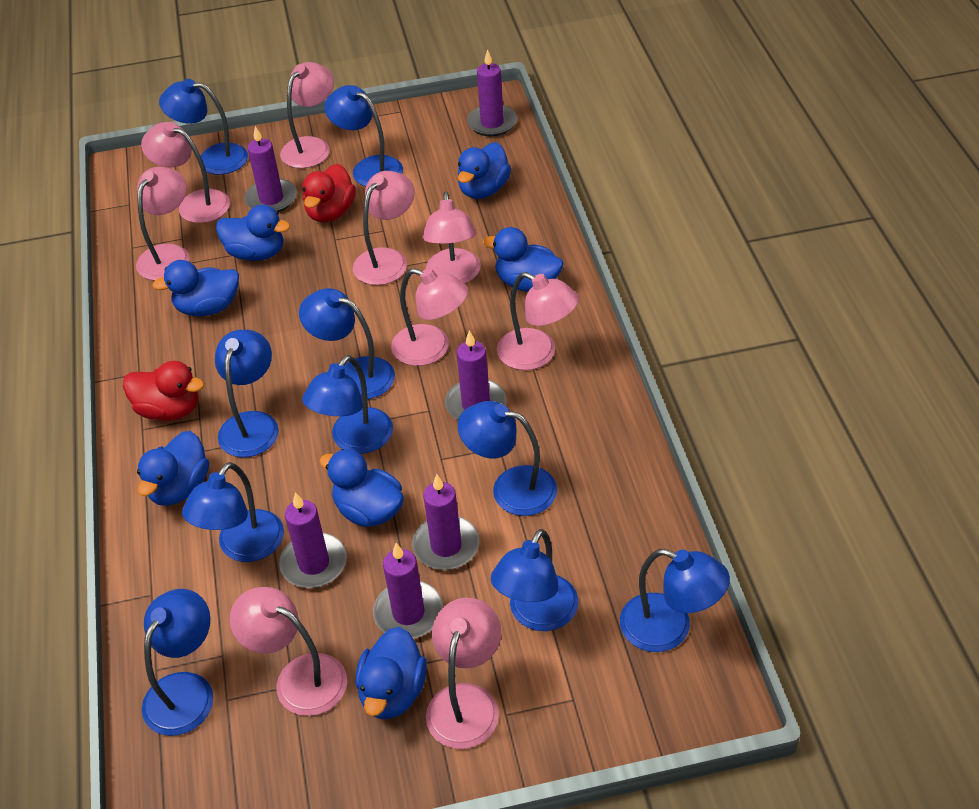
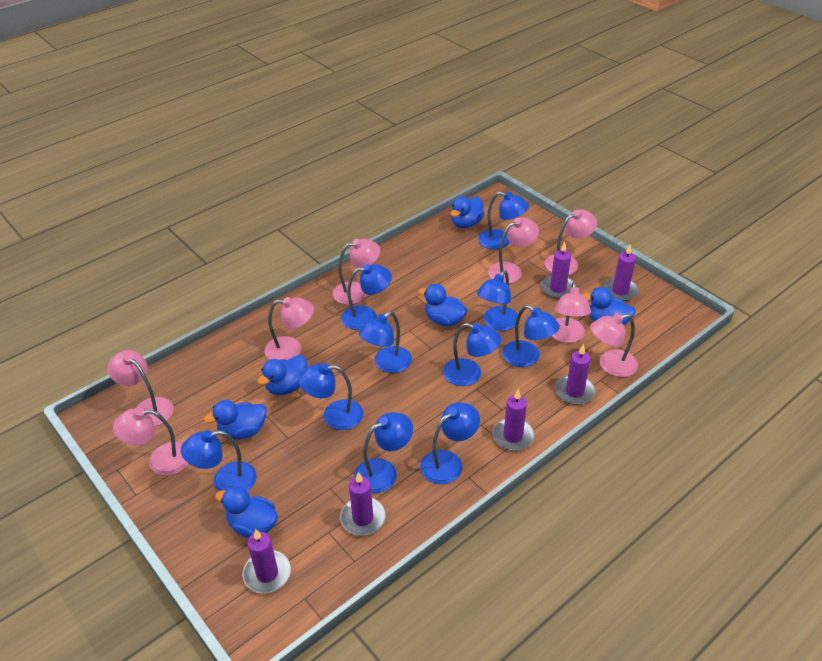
blue duck: [137,431,209,506] [152,260,239,316] [216,205,290,261] [319,449,404,527] [356,627,427,719] [458,142,511,199] [483,227,564,292] = 7 -> [204,400,267,439] [215,486,278,538] [257,355,307,395] [418,284,468,327] [450,197,485,228] [583,287,636,325] = 6
pink lamp: [136,167,190,281] [141,122,230,223] [229,587,347,716] [280,62,334,168] [353,171,415,285] [391,268,469,366] [422,191,481,284] [426,598,501,749] [497,272,579,370] = 9 -> [108,350,174,427] [113,408,189,476] [265,297,314,360] [333,239,380,305] [488,217,539,284] [545,209,597,275] [552,282,591,343] [590,313,638,377] = 8
red duck: [123,361,204,421] [302,164,356,222] = 2 -> none = 0

